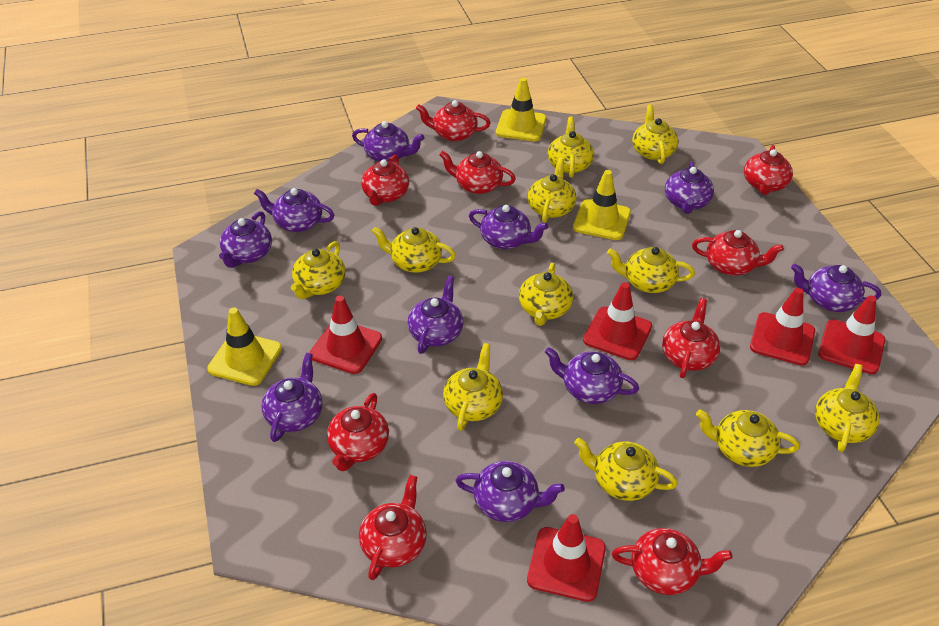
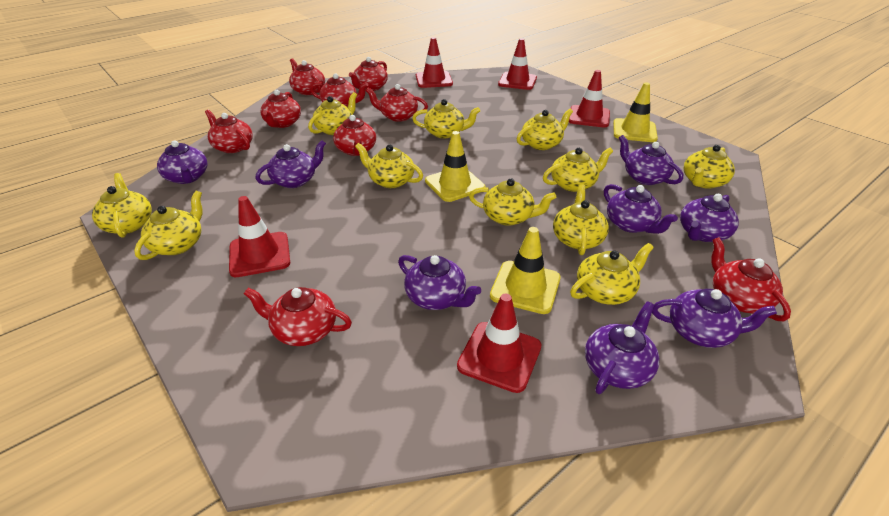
purple teapot: [219,211,272,268] [254,188,334,232] [261,353,323,442] [352,121,424,162] [407,276,463,354] [455,461,565,522] [469,205,548,249] [545,347,639,404] [665,161,714,214] [791,264,881,312] = 10 -> [157,140,208,184] [255,140,326,188] [398,255,481,310] [585,301,659,394] [604,184,678,234] [619,135,683,185] [652,289,777,348] [680,194,739,242] = 8

